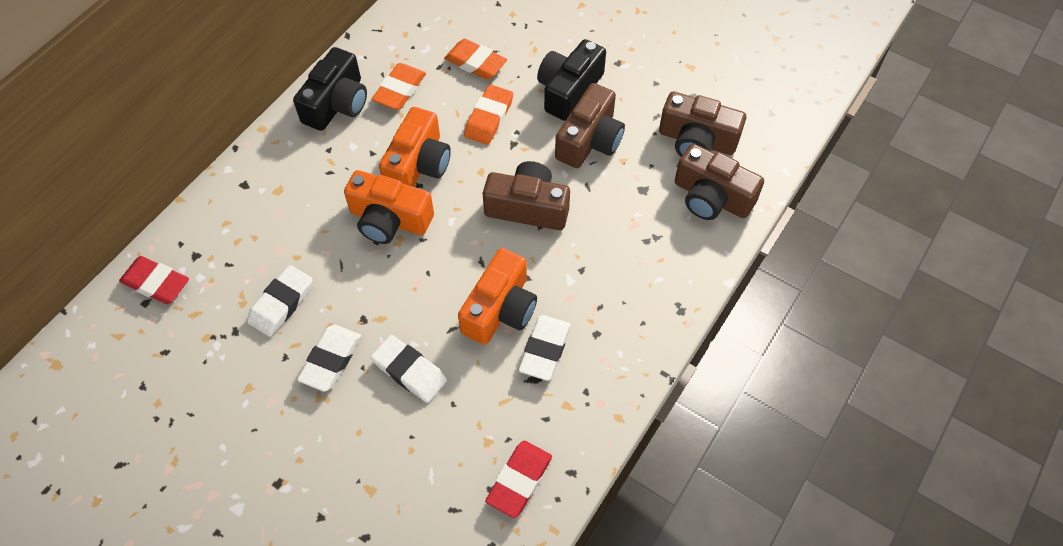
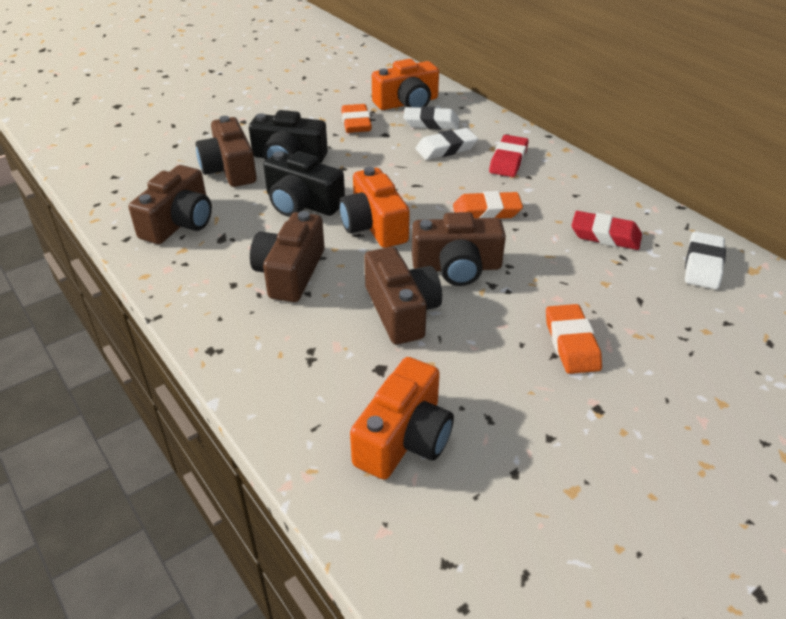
brown camera: [483,161,570,230] [555,83,625,168] [659,92,746,157] [675,144,764,220] = 4 -> [129,165,212,244] [196,116,257,187] [250,211,324,302] [364,247,442,345] [412,212,506,286] = 5
white eraser: [247,265,313,337] [297,325,361,392] [371,335,447,403] [519,315,571,381] = 4 -> [403,106,460,130] [415,128,478,160] [685,231,726,289] = 3

